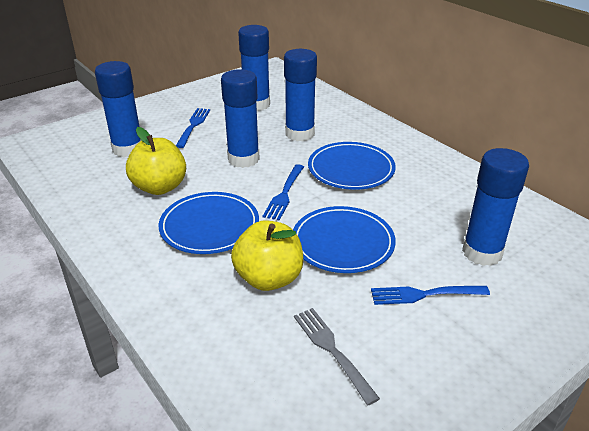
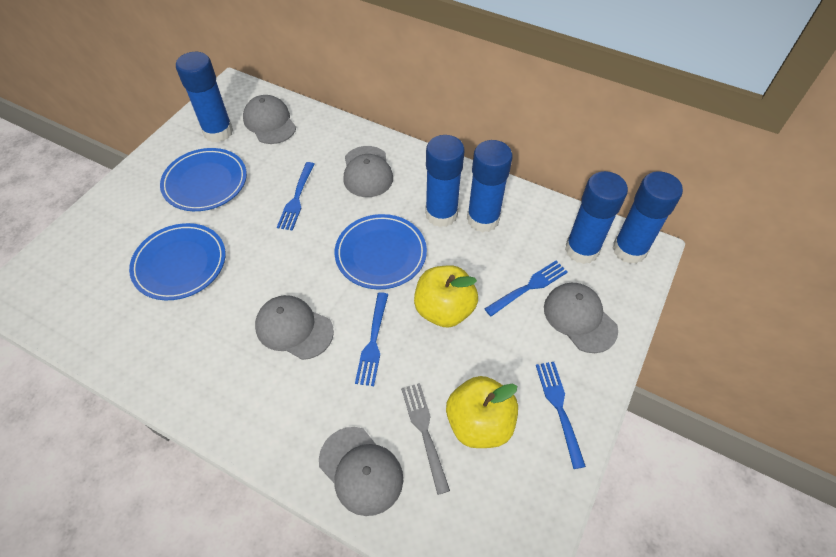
blue fork: [176,108,210,148] [262,164,304,221] [371,286,490,305] = 3 -> [277,162,315,231] [355,292,388,386] [485,261,568,316] [536,362,586,469] = 4
grey cap: none = 0 -> [243,95,296,144] [255,295,334,360] [319,427,403,516] [343,146,393,197] [544,283,618,353] = 5

